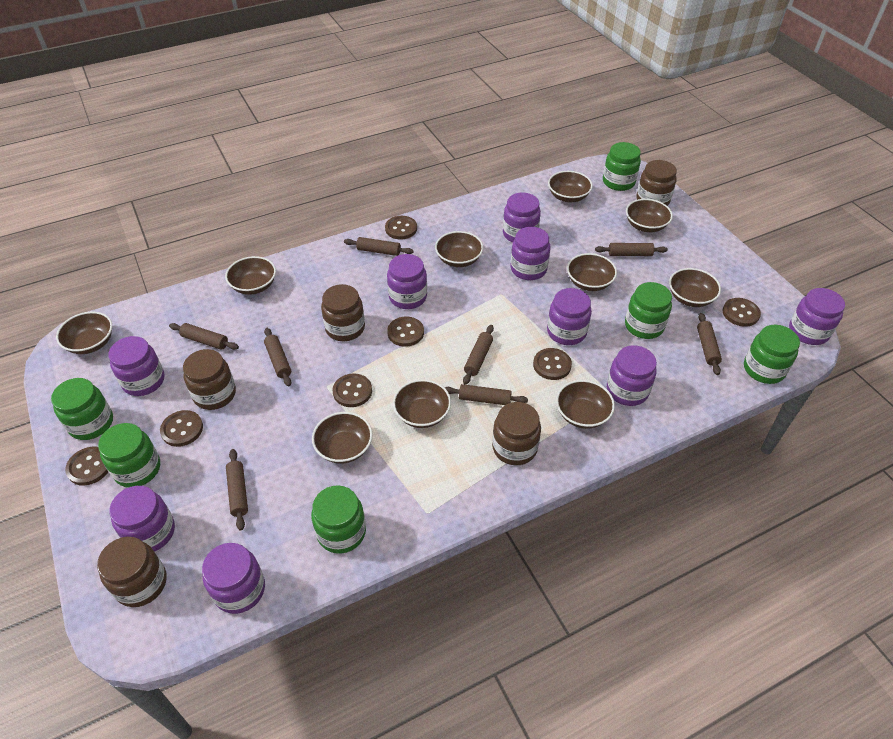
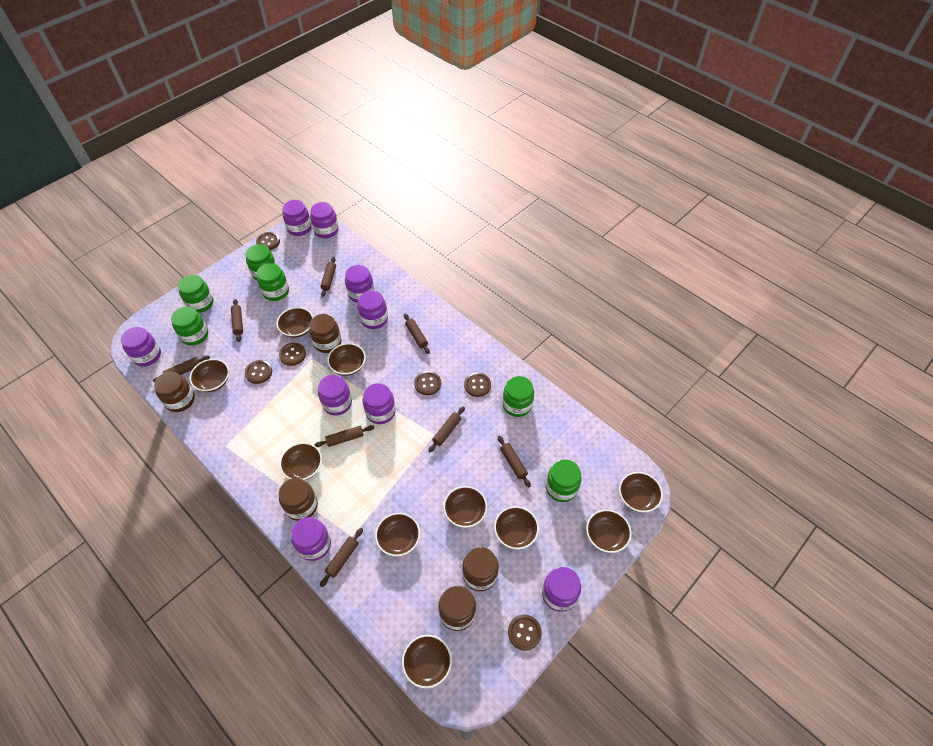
brown button: [65,447,108,486] [160,410,203,447] [333,373,372,407] [385,216,417,240] [387,317,424,347] [533,348,572,380] [722,298,761,327] = 7 -> [245,360,272,384] [256,232,280,250] [279,343,306,366] [414,371,441,395] [464,372,491,397] [508,614,542,651] = 6

